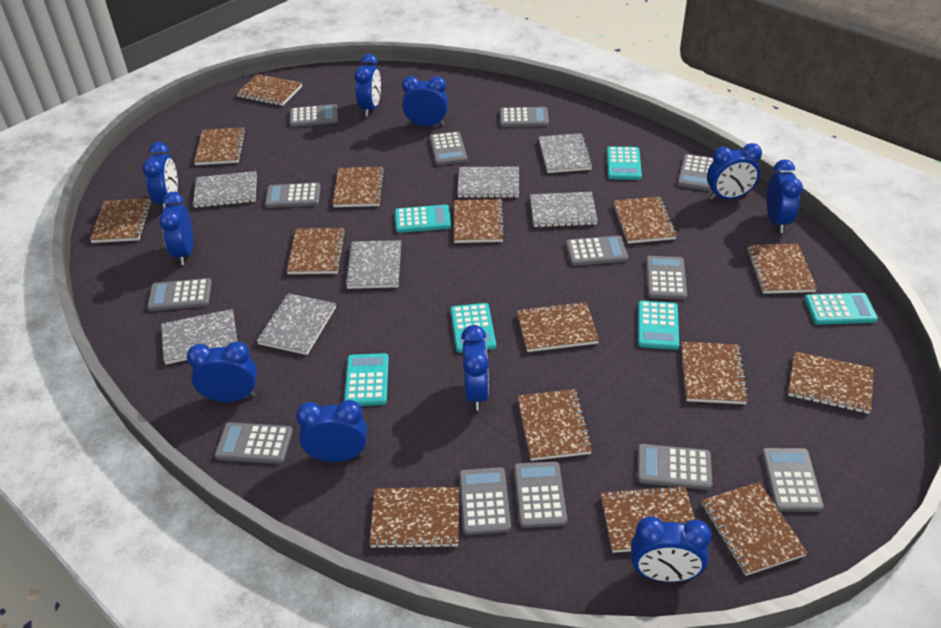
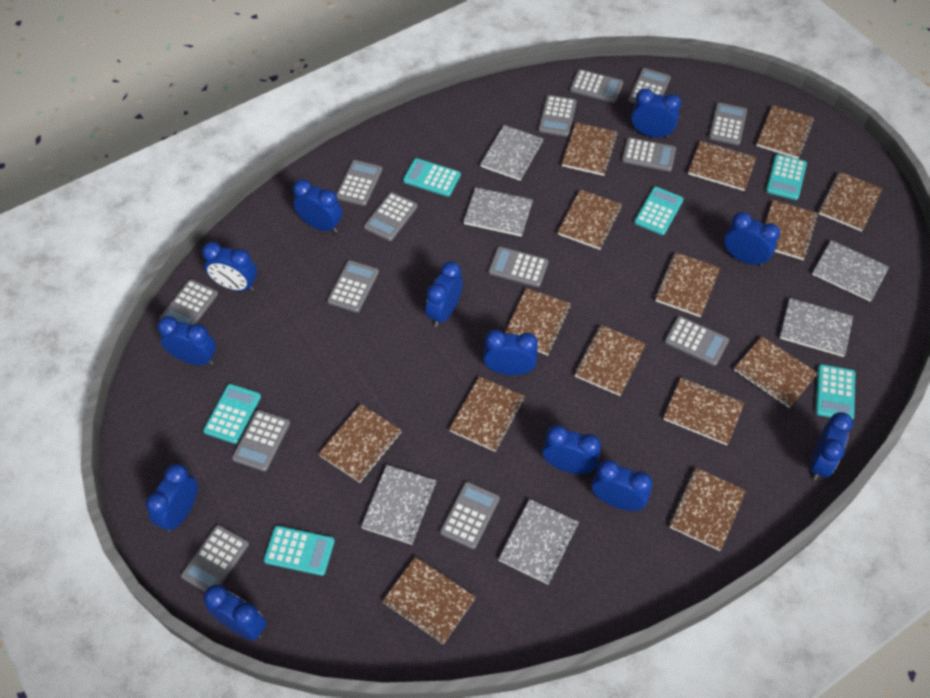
blue clock: [142,142,178,209] [159,192,193,265] [187,341,257,402] [296,400,367,462] [354,54,381,117] [402,76,448,126] [461,325,489,411] [631,517,712,582] [707,143,762,200] [767,159,803,233] = 10 -> [146,463,198,532] [157,316,216,365] [202,242,257,291] [204,585,267,641] [293,179,342,233] [425,261,463,327] [483,330,538,375] [542,425,601,474] [592,460,653,511] [631,88,681,138] [724,212,780,266] [810,412,853,480] = 12
grey calculator: [147,278,212,311] [214,422,293,464] [265,183,321,208] [290,104,338,127] [430,131,467,165] [459,467,511,535] [500,107,549,127] [514,461,567,528] [566,235,628,266] [637,444,712,490] [646,256,687,300] [677,154,713,191] [762,448,824,512] = 13 -> [159,279,218,325] [181,525,249,592] [232,410,290,471] [327,260,379,313] [336,160,382,206] [364,192,417,241] [440,482,500,549] [489,247,548,287] [538,95,577,137] [570,69,623,103] [622,137,676,172] [628,68,671,104] [664,316,729,366] [709,103,747,145] = 14
grey notebook: [161,309,237,364] [193,171,257,208] [257,293,336,355] [345,240,401,289] [457,167,519,198] [530,192,598,227] [539,133,593,173] = 7 -> [361,465,436,545] [463,187,533,237] [480,125,543,181] [498,499,579,585] [780,298,853,357] [812,240,889,302] = 6

